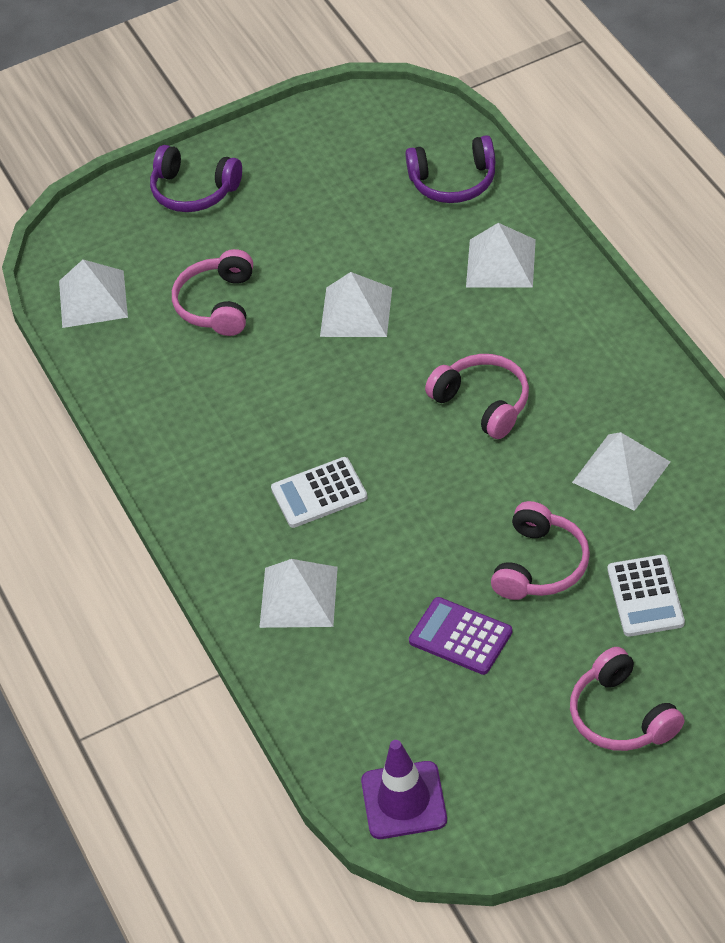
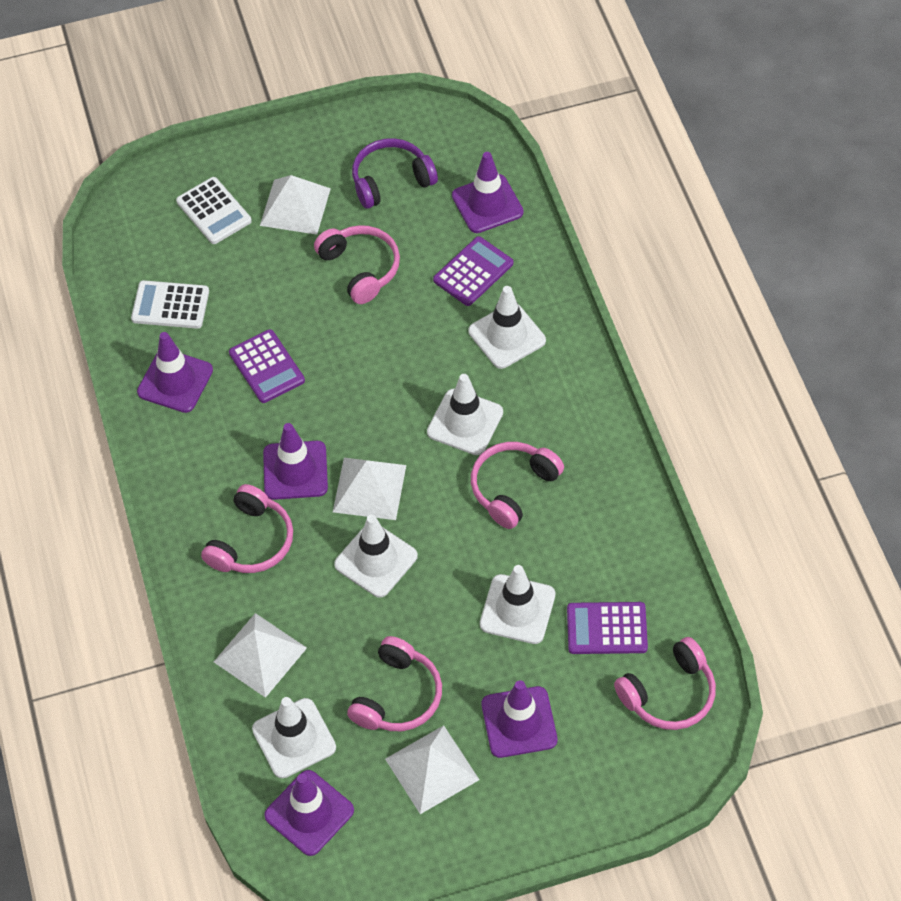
pink headphones: [172,249,253,336] [425,354,529,439] [491,501,590,600] [570,647,684,751] = 4 -> [201,484,293,573] [314,225,400,304] [347,636,442,731] [471,442,564,529] [614,637,716,730] = 5
purple calculator: [409,597,512,675] = 1 -> [229,329,305,403] [433,236,513,306] [567,602,648,654] = 3
purple headphones: [150,145,242,212] [405,135,495,203] = 2 -> [352,138,438,209] = 1
purple traffic cone: [361,740,447,839] = 1 -> [137,332,213,413] [263,423,328,500] [264,770,354,856] [452,152,524,233] [482,680,557,758] = 5
white pyramid: [59,260,128,328] [259,559,338,628] [320,272,392,337] [466,223,536,288] [572,432,670,511] = 5 -> [214,613,307,698] [260,175,331,235] [333,458,406,520] [385,725,479,814] = 4
white traffic cone: none = 0 -> [252,697,336,778] [334,515,418,598] [427,374,503,455] [468,286,546,369] [480,565,555,644] = 5

